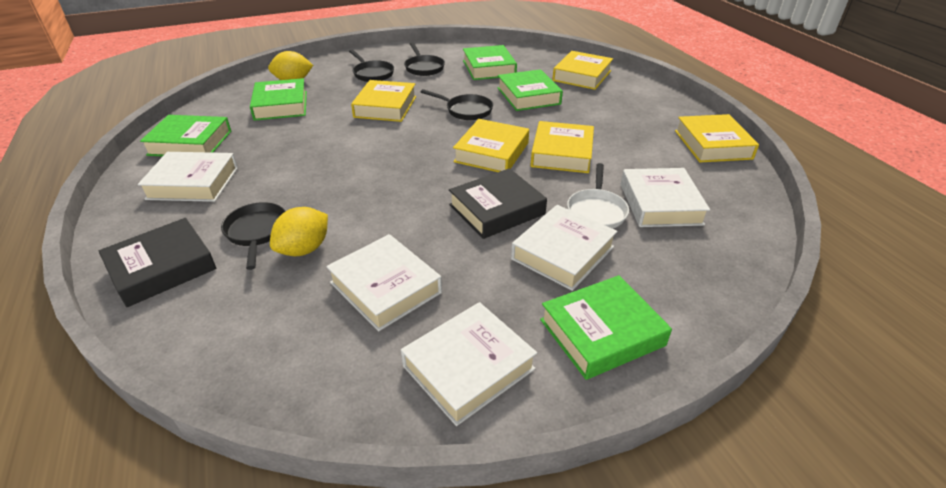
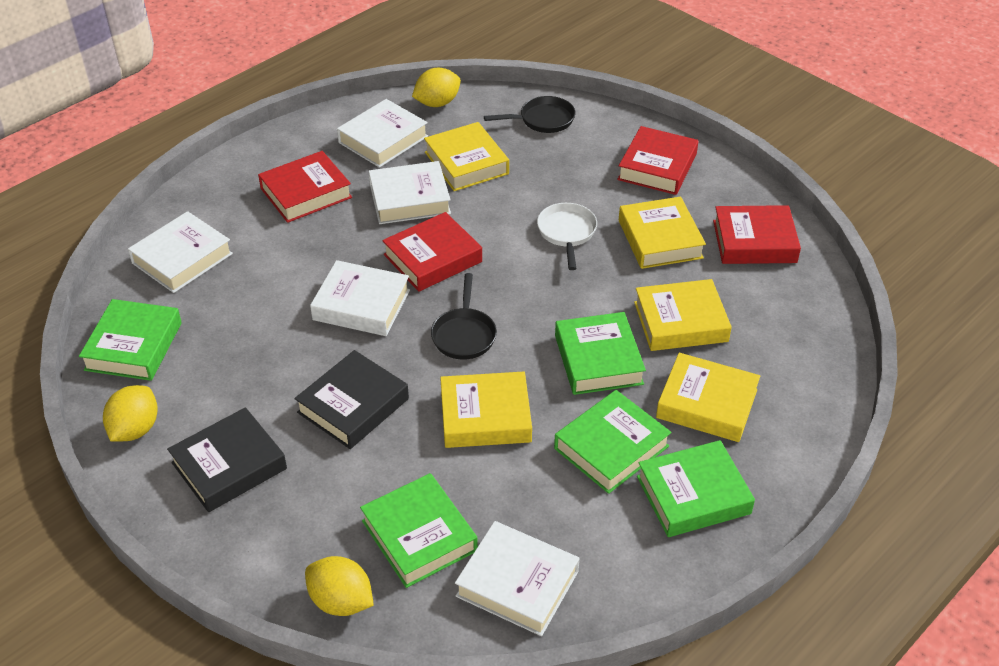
black pan: [221,202,286,270] [349,50,394,82] [404,42,445,76] [421,89,493,120] = 4 -> [431,273,497,360] [484,96,575,133] = 2
red book: none = 0 -> [258,151,352,223] [382,212,482,292] [617,126,699,195] [713,205,801,264] = 4
yellow lemon: [268,51,313,80] [270,207,328,256] = 2 -> [103,385,158,442] [305,556,374,616] [412,68,461,107] = 3

